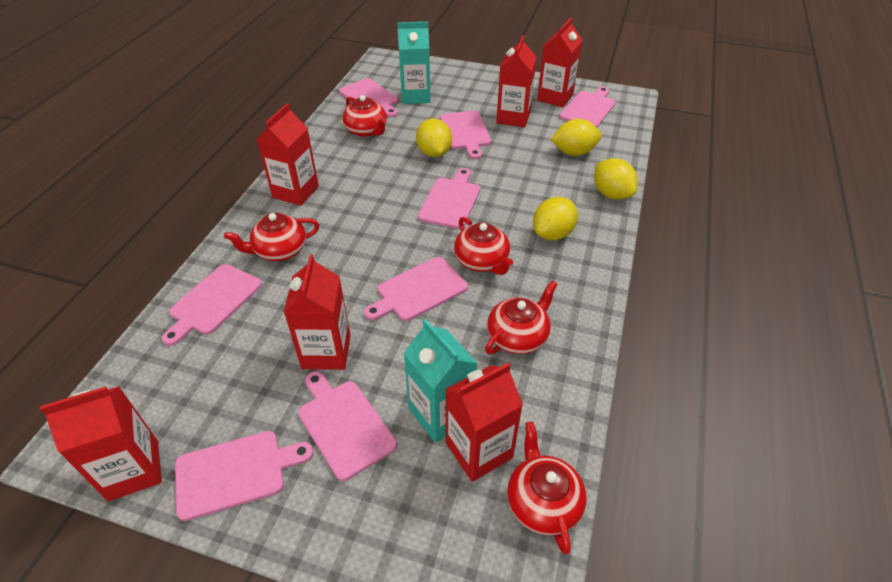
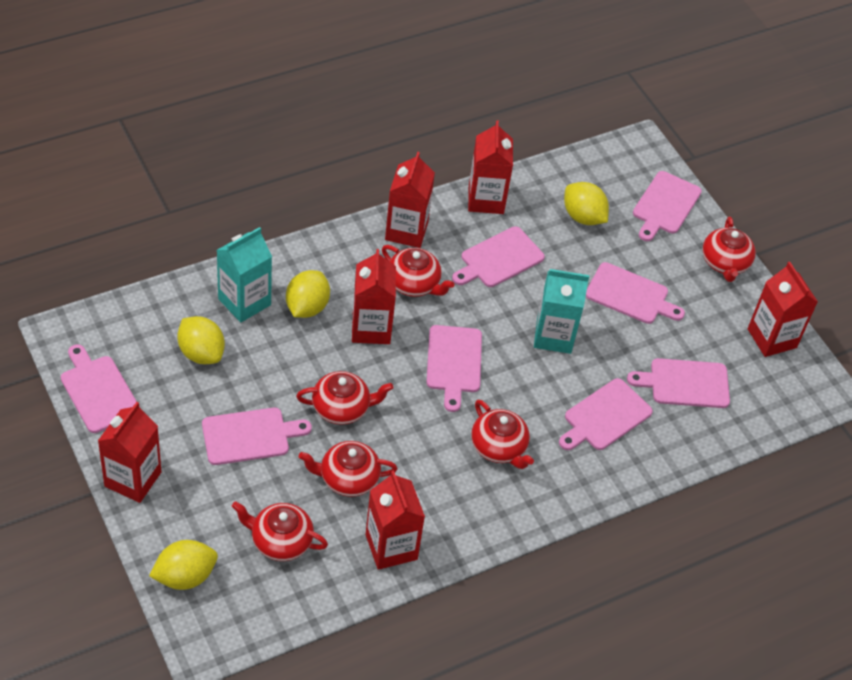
red teapot: [224,213,319,261] [342,95,387,137] [454,217,513,275] [485,281,558,354] [507,421,587,554] = 5 -> [232,501,328,561] [296,371,393,425] [299,441,397,497] [382,245,455,297] [471,399,534,469] [702,217,756,282] = 6

